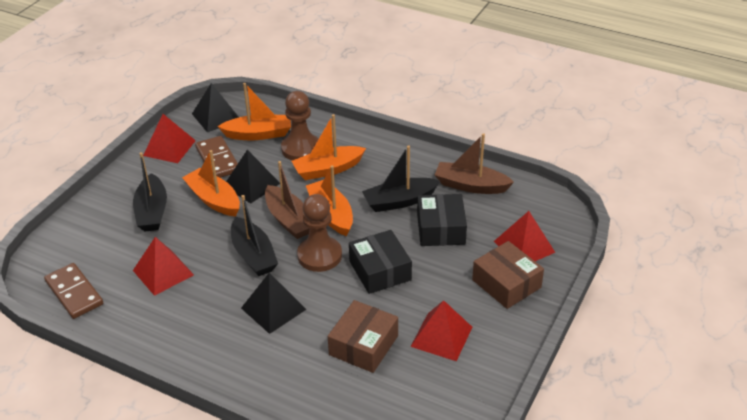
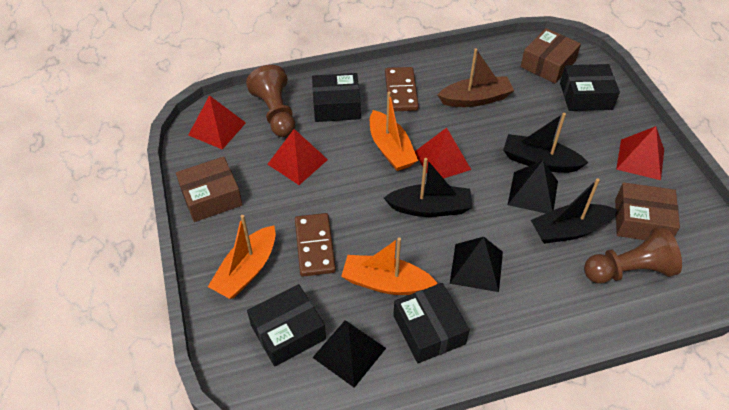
black box: [349,230,412,294] [417,194,467,246] = 2 -> [247,284,326,367] [312,73,361,122] [393,283,470,363] [560,64,620,111] = 4
brown boat: [265,161,309,239] [435,133,514,194] = 2 -> [438,48,514,107] = 1
brown box: [328,300,398,373] [472,241,544,309] = 2 -> [176,157,243,222] [521,28,581,83] [615,182,680,240] = 3
orange boat: [182,150,240,217] [218,83,291,140] [291,114,366,180] [306,165,353,236] = 4 -> [208,215,276,299] [341,237,438,295] [370,92,418,171] = 3

